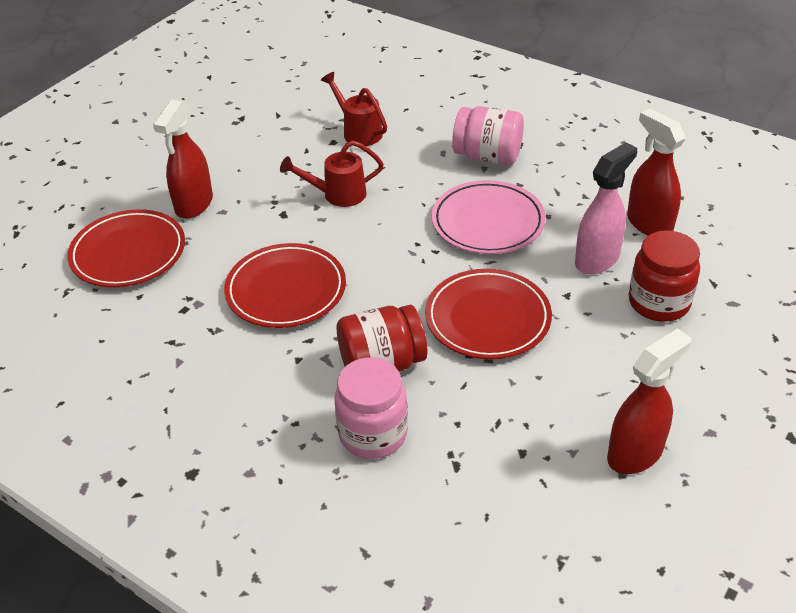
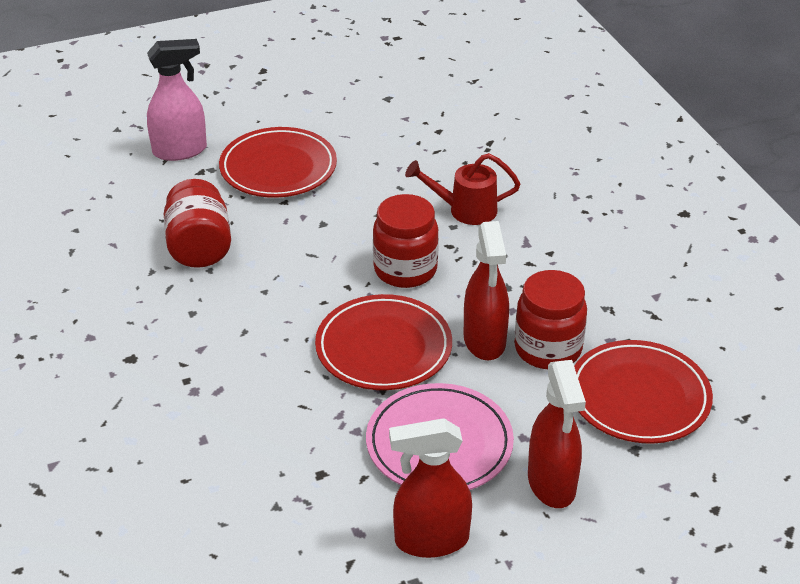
pink jar: [335,357,408,459] [452,106,524,165] = 2 -> none = 0
red jar: [337,305,427,371] [629,230,700,322] = 2 -> [164,179,231,268] [373,194,439,288] [514,270,587,369] = 3
red watering can: [280,140,384,207] [321,72,387,146] = 2 -> [405,153,520,225] = 1

